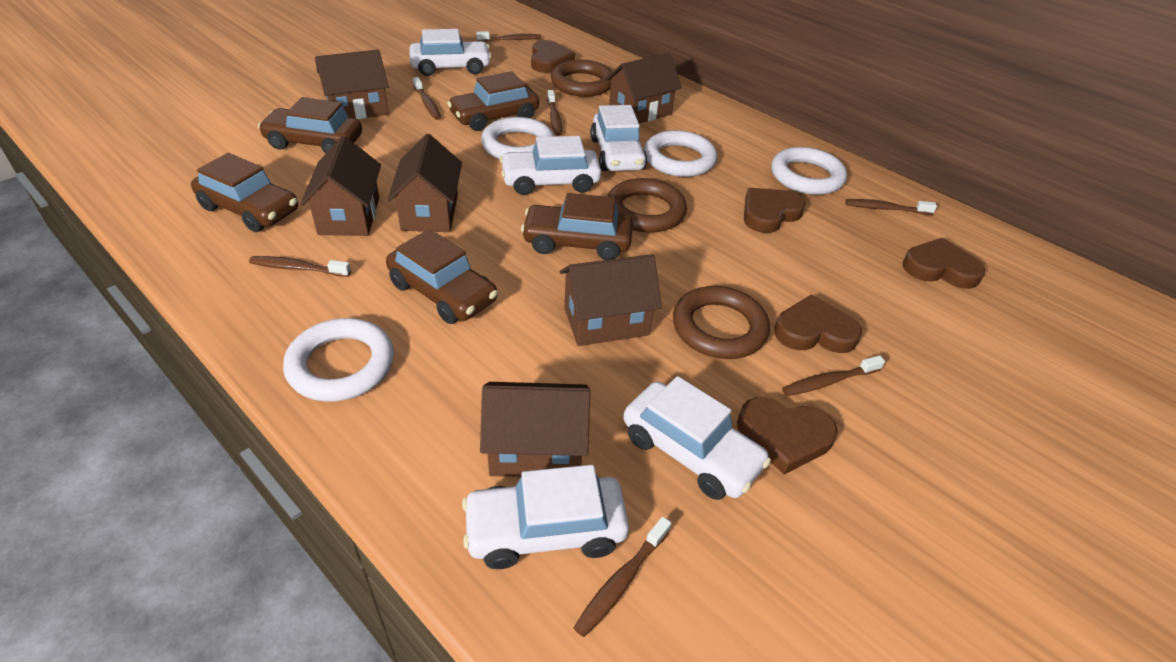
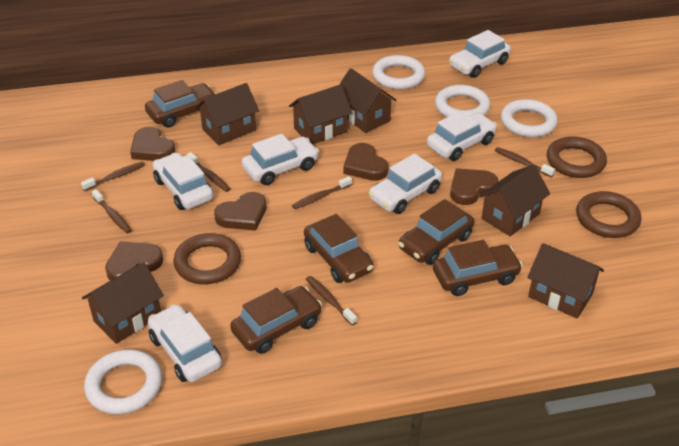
brown toothbrush: [249,256,351,277] [413,77,441,120] [476,31,541,42] [547,90,562,136] [574,517,671,637] [782,355,885,396] [846,199,937,215] = 7 -> [81,162,145,191] [92,189,132,233] [187,152,230,192] [292,176,352,209] [306,276,357,325] [495,147,555,177] = 6
white car: [409,29,491,76] [462,465,629,569] [500,136,601,195] [590,105,647,171] [623,376,771,500] = 5 -> [148,304,222,382] [153,153,213,210] [242,134,319,185] [369,153,442,214] [427,111,497,161] [449,30,511,78] = 6

